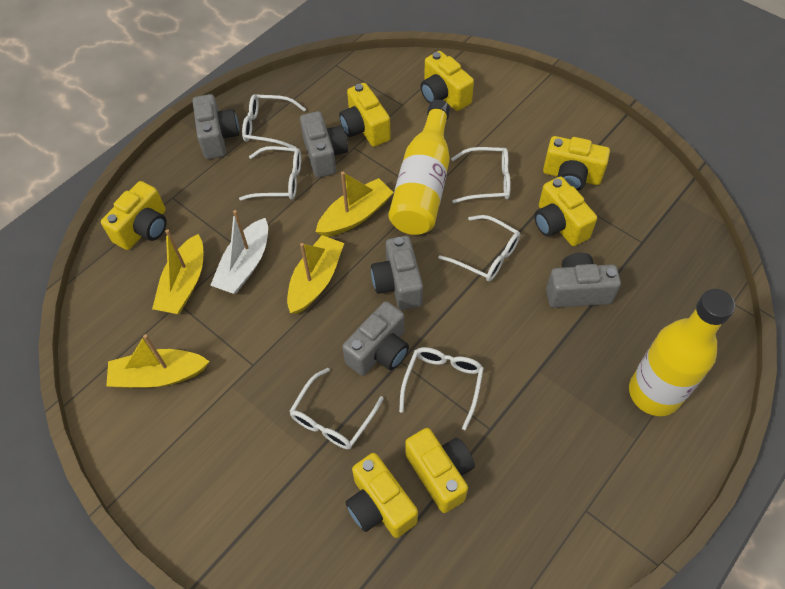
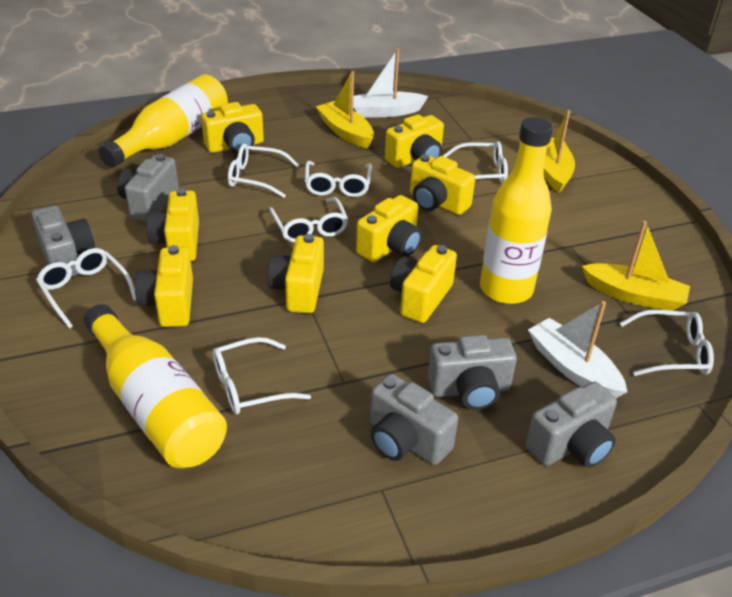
white boat: [210,210,268,294] = 1 -> [353,49,428,117] [528,301,627,398] = 2
white glasses: [239,146,301,201] [242,94,306,148] [289,368,384,449] [399,347,484,430] [438,215,520,281] [451,147,511,203] = 6 -> [36,248,136,329] [213,337,311,414] [228,143,299,198] [269,197,348,243] [305,161,372,197] [442,141,508,184] [620,310,714,376] = 7
yellow boat: [106,334,210,388] [152,229,203,314] [287,235,344,314] [316,172,394,237] = 4 -> [316,71,374,149] [544,110,575,193] [582,221,690,311] = 3
yellow bottle: [388,100,450,235] [629,289,735,416] = 2 -> [84,304,227,468] [99,74,228,168] [480,117,553,304] = 3
yellow camera: [101,181,167,250] [339,83,391,147] [345,453,418,538] [405,428,475,513] [420,51,474,111] [534,177,597,246] [543,136,610,191] = 7 -> [135,245,193,327] [146,188,199,261] [201,102,264,154] [268,234,324,313] [356,195,422,262] [385,114,444,168] [390,245,457,323] [410,155,475,215] = 8

